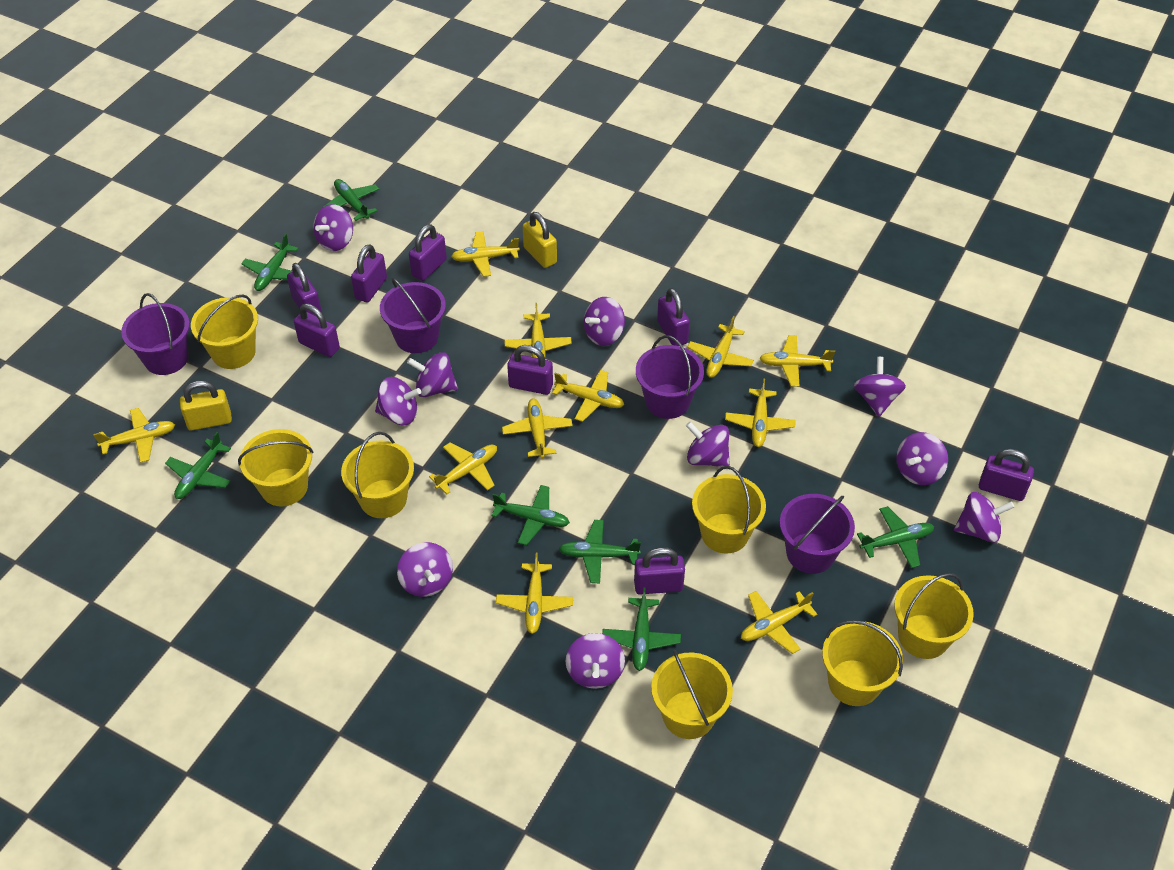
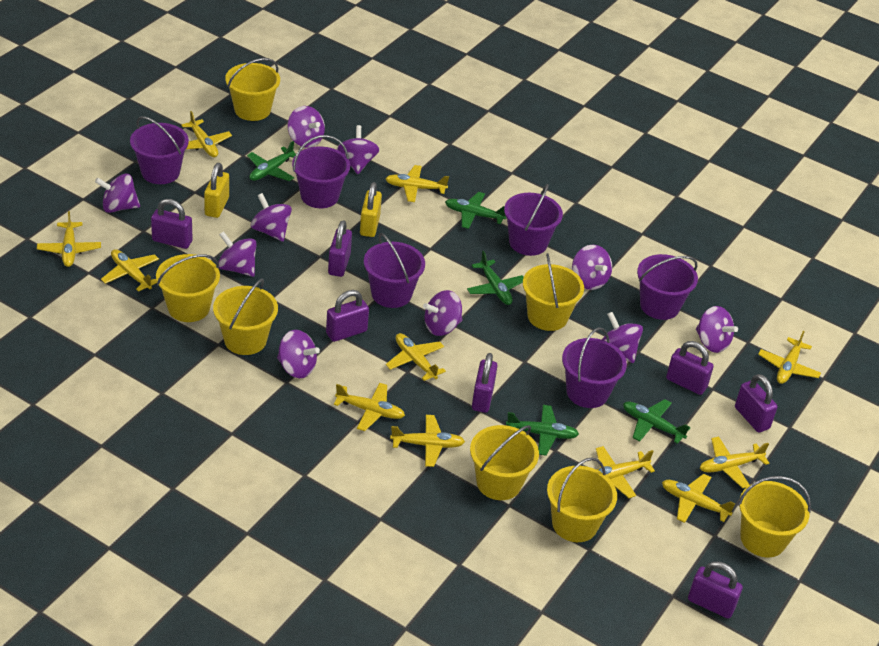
green plane: [165,432,231,499] [241,233,299,291] [322,179,379,221] [491,485,570,545] [559,520,641,583] [602,587,681,671] [857,506,934,568] = 7 -> [247,141,296,181] [445,192,507,229] [467,251,524,305] [506,405,579,456] [623,399,690,444] = 5
purple bucket: [121,293,190,375] [380,278,446,353] [636,335,704,419] [780,494,855,574] = 4 -> [130,116,189,184] [292,135,350,208] [364,233,425,308] [504,184,563,256] [562,327,627,408] [637,254,698,320] = 6
purple padlock: [287,263,322,316] [294,304,340,357] [351,244,387,302] [409,224,447,281] [507,345,553,395] [634,547,685,595] [657,288,690,346] [979,449,1034,501] = 8 -> [151,199,193,249] [326,290,369,342] [328,220,352,277] [472,353,497,413] [666,341,714,395] [688,561,743,619] [735,374,778,433] = 7

